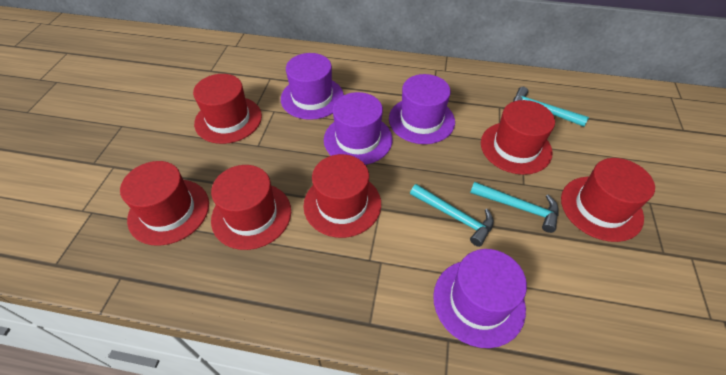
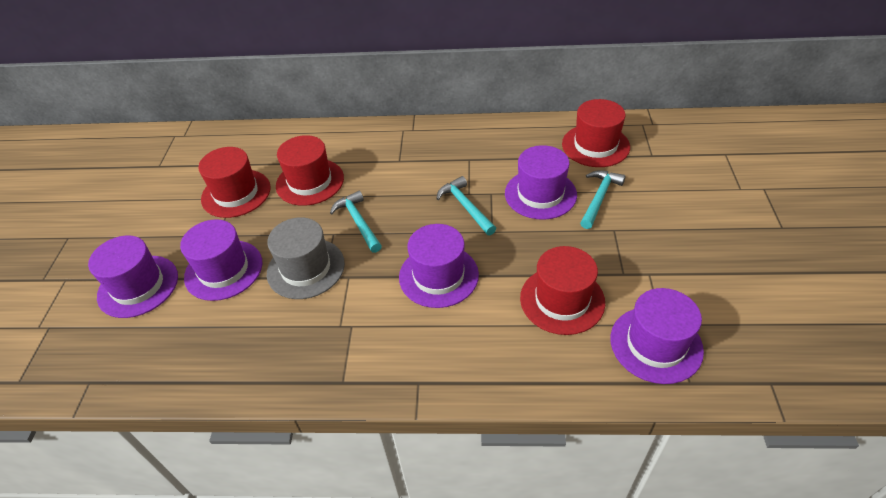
grey hat: none = 0 -> [267,217,345,299] = 1
purple hat: [281,53,344,120] [324,92,392,165] [389,74,455,144] [433,249,527,348] = 4 -> [88,236,178,318] [180,219,262,301] [399,224,479,308] [505,145,577,220] [610,288,704,384] = 5
red hat: [120,161,209,246] [193,74,262,144] [211,165,291,250] [303,154,381,238] [481,100,555,175] [561,158,655,242] = 6 -> [198,147,271,218] [276,135,344,206] [520,246,605,335] [562,99,630,167] = 4

